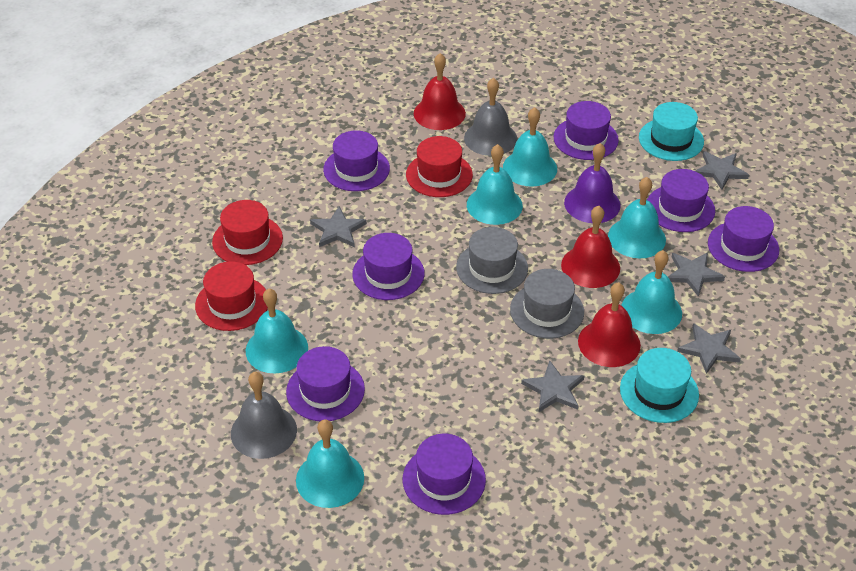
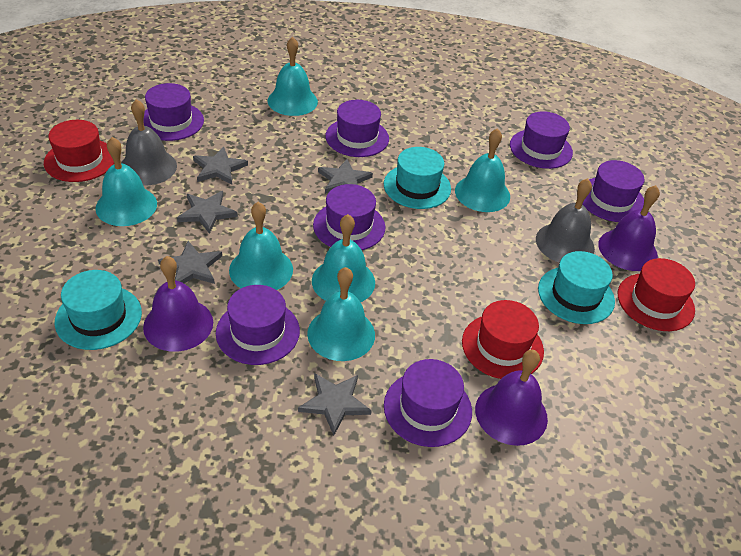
grey hat: [456,227,528,294] [510,269,584,339] = 2 -> none = 0
purple bell: [564,143,620,223] = 1 -> [143,256,213,352] [475,350,548,446] [598,185,660,271] = 3
red bell: [414,53,466,130] [561,205,620,288] [578,282,641,367] = 3 -> none = 0
turquoise hat: [620,348,699,423] [639,102,704,161] = 2 -> [55,270,142,350] [384,147,451,209] [538,251,615,324] = 3

